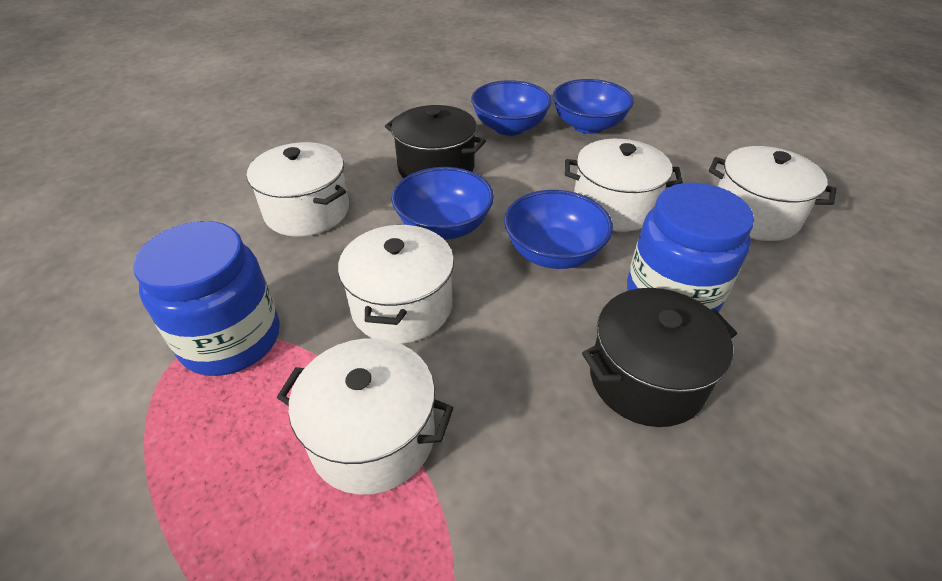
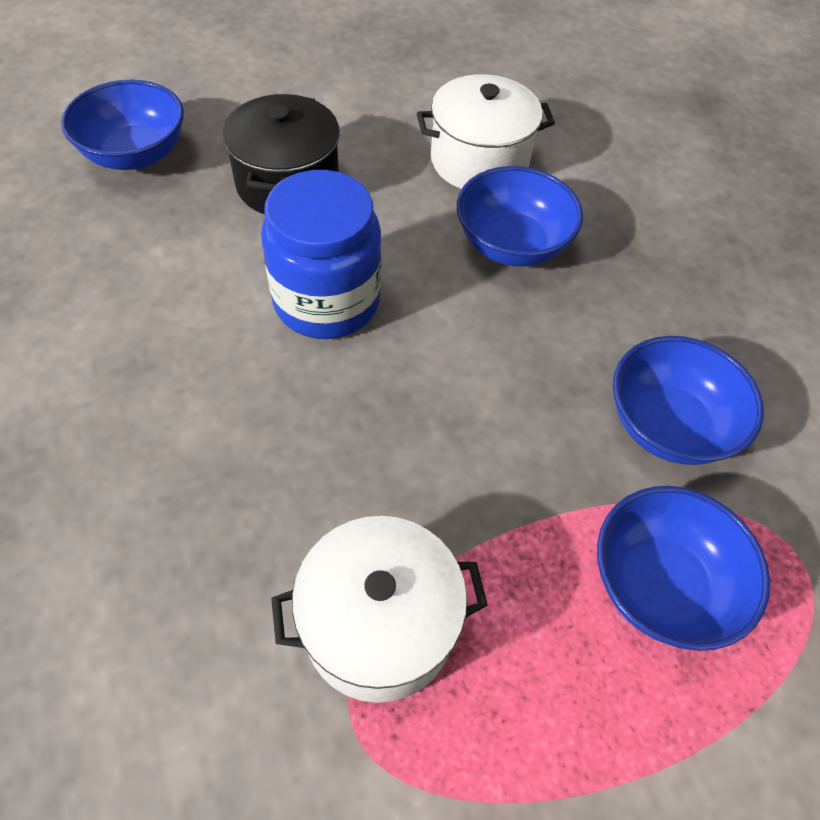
black pot: [385,105,486,178] [582,288,737,427] = 2 -> [222,94,340,214] = 1
blue jar: [133,221,280,376] [627,183,754,313] = 2 -> [261,170,382,339] = 1
white pot: [247,142,349,237] [277,338,454,495] [338,224,454,344] [565,139,683,232] [709,146,836,241] = 5 -> [271,516,488,703] [417,74,555,189] = 2

